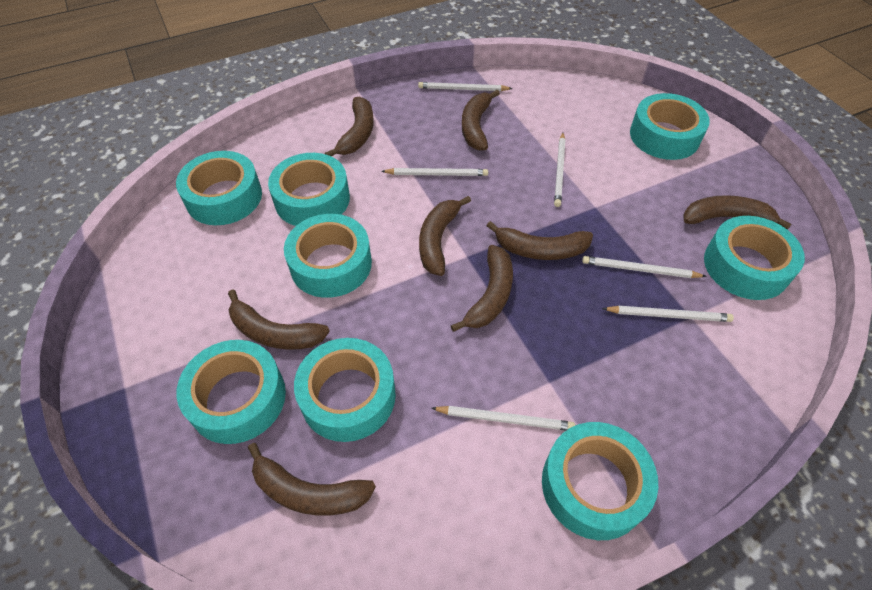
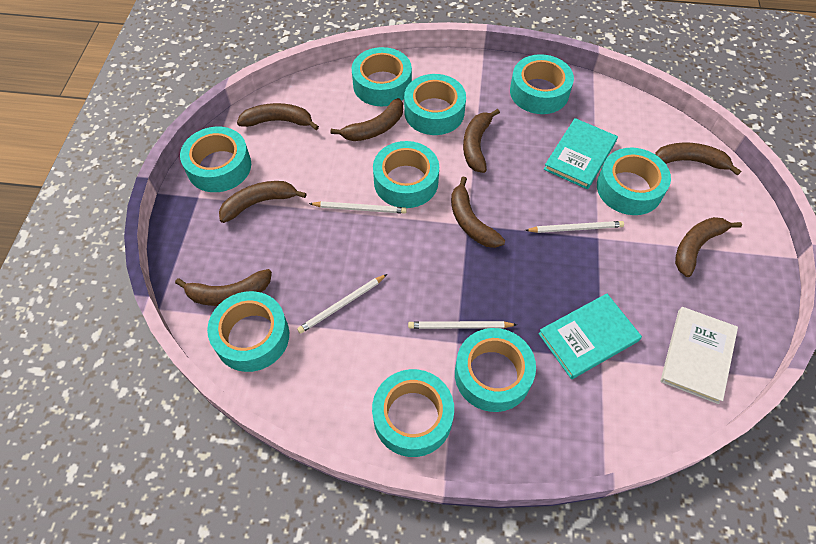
turquoise book: none = 0 -> [538,293,642,379] [544,118,618,189] = 2
turquoise tape: [176,151,262,225] [176,340,286,444] [268,153,350,226] [284,214,372,298] [294,338,396,442] [542,422,658,540] [630,93,710,160] [704,216,805,300] = 8 -> [180,127,251,192] [207,291,289,372] [352,47,412,106] [372,369,454,457] [373,141,439,208] [404,74,466,135] [455,328,536,412] [510,54,574,114] [597,148,671,215] = 9
white book: none = 0 -> [661,307,738,404] = 1
white pencil: [381,168,488,176] [418,82,513,91] [431,406,575,431] [554,132,566,207] [582,256,707,278] [602,306,734,322] = 6 -> [297,274,387,334] [309,201,407,214] [408,321,517,329] [525,221,624,233] = 4

